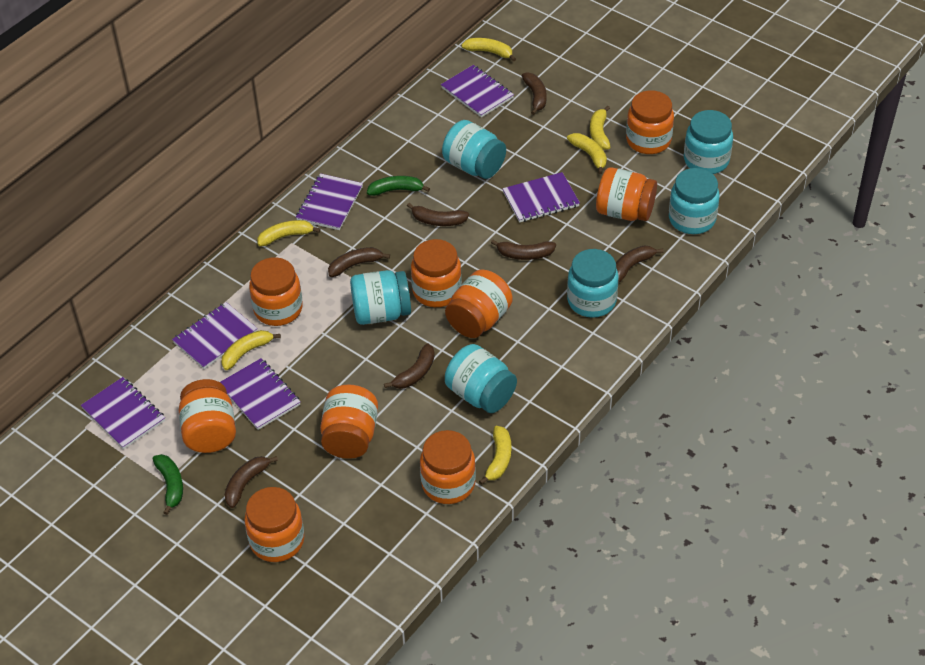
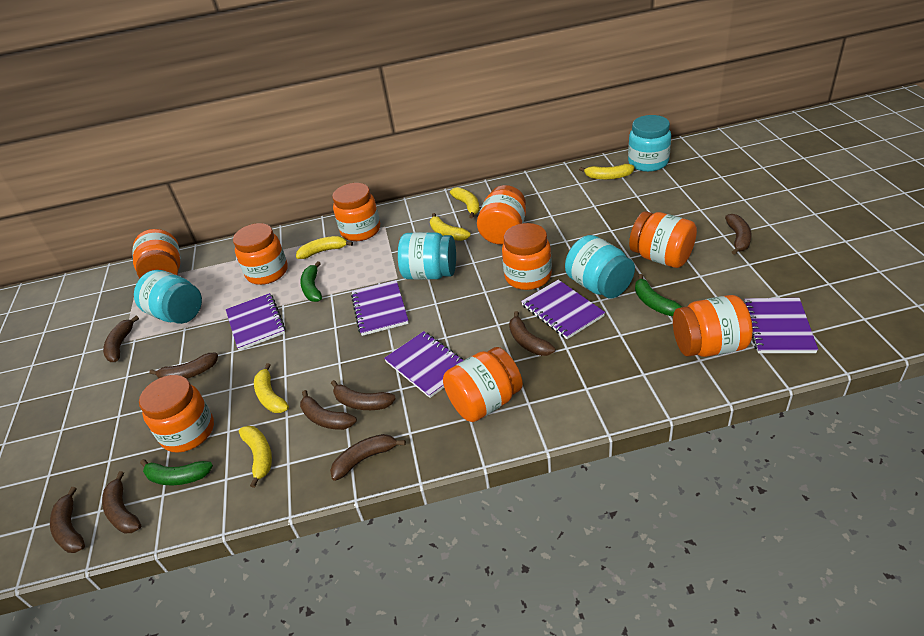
brown banana: [224,456,278,508] [328,247,390,277] [384,343,435,389] [407,203,469,226] [491,240,556,260] [522,72,547,115] [616,246,664,283] = 7 -> [50,487,85,553] [102,471,141,534] [103,316,139,362] [149,352,218,379] [300,390,357,430] [330,434,406,481] [331,380,396,410] [509,311,556,356] [725,214,751,255] = 9
green banana: [153,454,183,515] [367,176,430,196] = 2 -> [140,459,213,485] [300,261,322,302] [635,274,682,316] = 3
purple notebook: [81,377,165,449] [172,302,258,369] [220,358,301,430] [296,173,363,230] [441,65,514,117] [502,172,580,222] = 6 -> [226,293,286,351] [351,280,409,336] [384,331,464,398] [521,280,605,339] [744,298,818,353] = 5
turquoise jar: [350,270,411,325] [442,120,506,179] [445,344,517,413] [567,249,619,318] [669,168,720,234] [684,110,733,174] = 6 -> [134,270,202,324] [398,232,456,280] [565,235,635,299] [628,115,671,172] = 4

